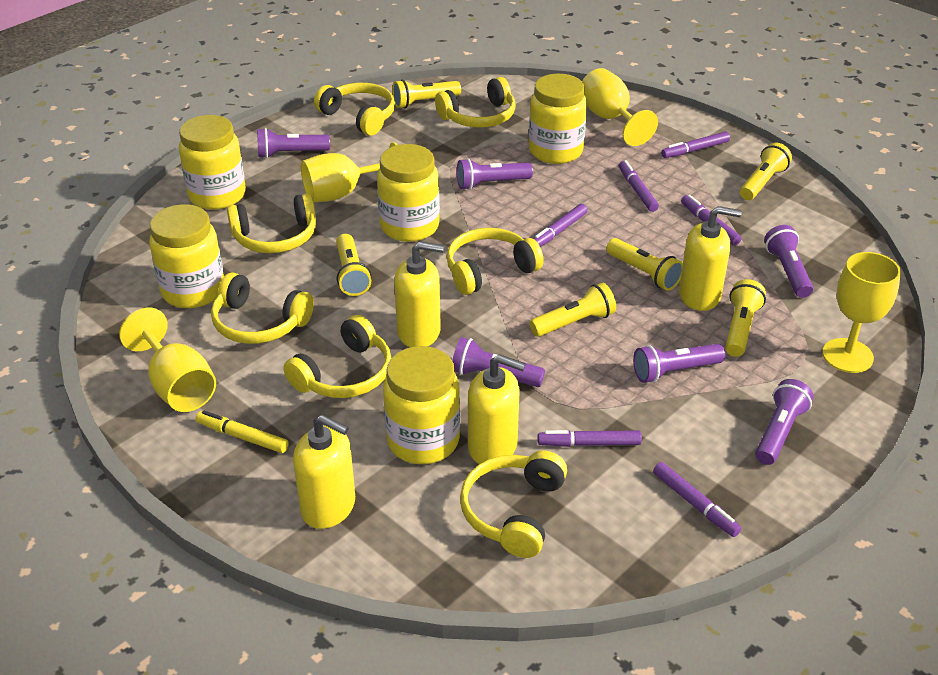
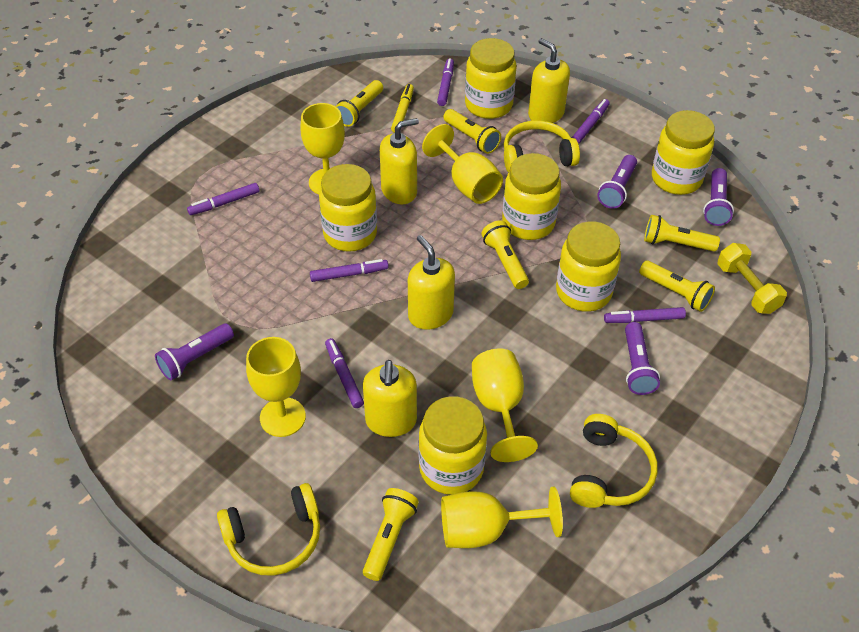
purple flashlight: [257,128,330,158] [452,337,545,387] [457,158,533,190] [633,344,725,383] [755,379,814,465] [764,225,813,298] = 6 -> [155,323,234,380] [597,155,637,209] [625,322,660,395] [703,168,734,226] = 4
yellow dumbbell: none = 0 -> [717,243,787,314] = 1
yellow goblet: [119,308,216,412] [301,142,397,202] [582,68,658,146] [823,252,901,373] = 4 -> [246,337,306,437] [300,103,345,195] [422,124,503,204] [441,487,563,548] [472,349,538,462] = 5
yellow headphones: [211,273,314,344] [227,193,316,253] [284,315,391,398] [314,83,395,136] [435,77,516,128] [447,228,544,295] [460,451,567,558] = 7 -> [217,483,320,576] [504,120,580,172] [570,414,657,508] = 3
yellow jar: [149,204,224,308] [179,115,246,210] [377,144,440,242] [383,346,460,464] [529,74,587,164] = 5 -> [319,164,377,252] [418,396,487,495] [465,38,516,119] [502,153,561,240] [556,221,621,312] [652,110,715,195] = 6

